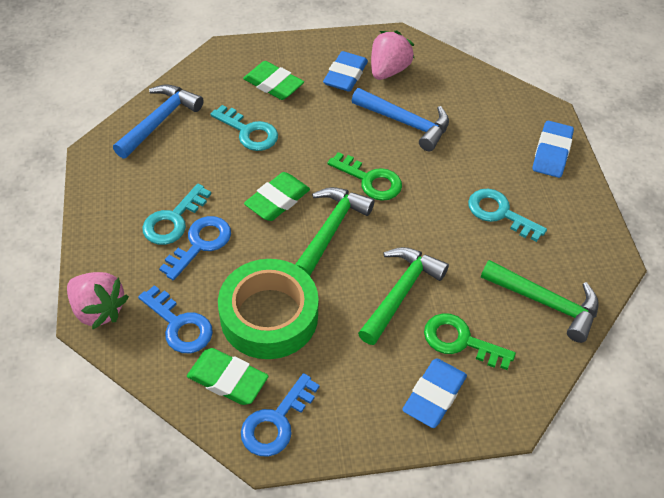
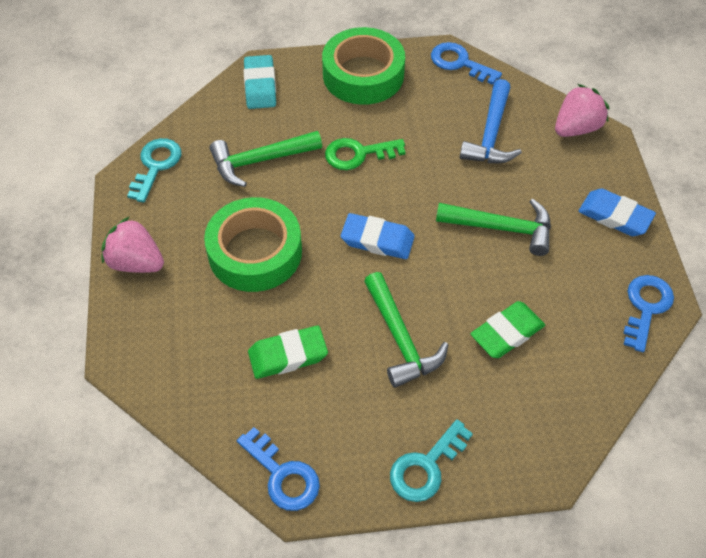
blue eraser: [323,51,368,92] [402,358,467,428] [532,120,574,178] = 3 -> [341,213,415,259] [578,188,656,236] = 2
blue hammer: [113,84,204,159] [352,88,449,151] = 2 -> [460,79,522,163] = 1
green eraser: [187,348,268,405] [243,61,304,100] [244,172,310,221] = 3 -> [248,326,328,379] [471,301,545,358] = 2
green key: [328,152,402,201] [424,313,516,370] = 2 -> [325,138,406,170] = 1
green tape: [218,259,319,359] = 1 -> [204,197,302,292] [322,27,405,105] = 2
turquoise eraser: none = 0 -> [244,55,276,109] = 1
turquoise key: [142,184,211,245] [210,105,278,151] [468,189,547,242] = 3 -> [127,138,182,203] [390,419,473,502] = 2

